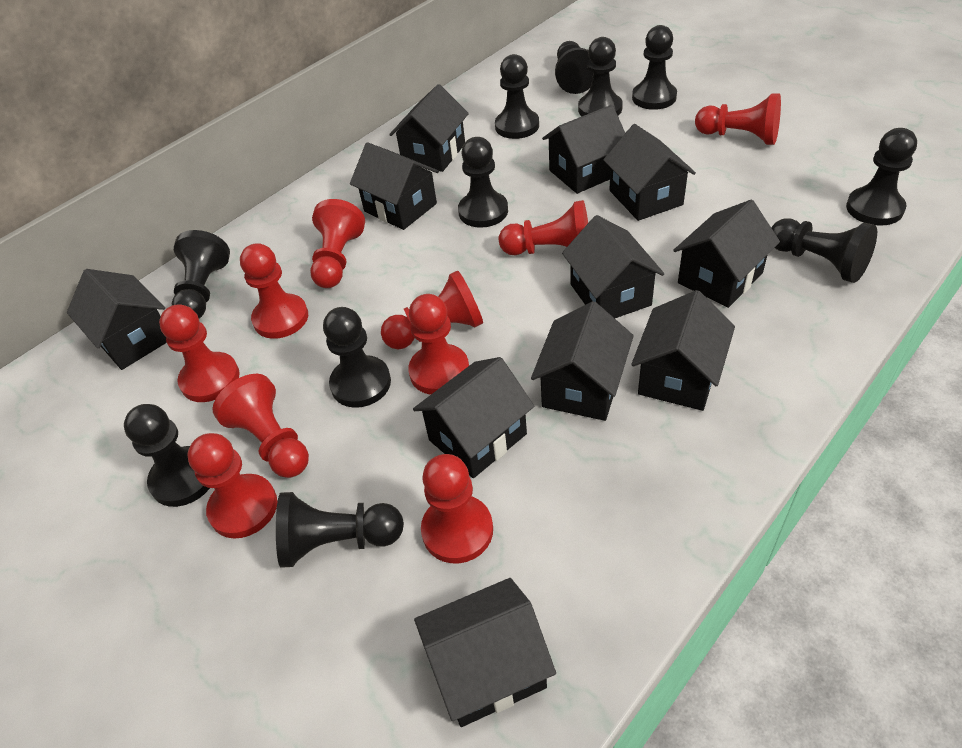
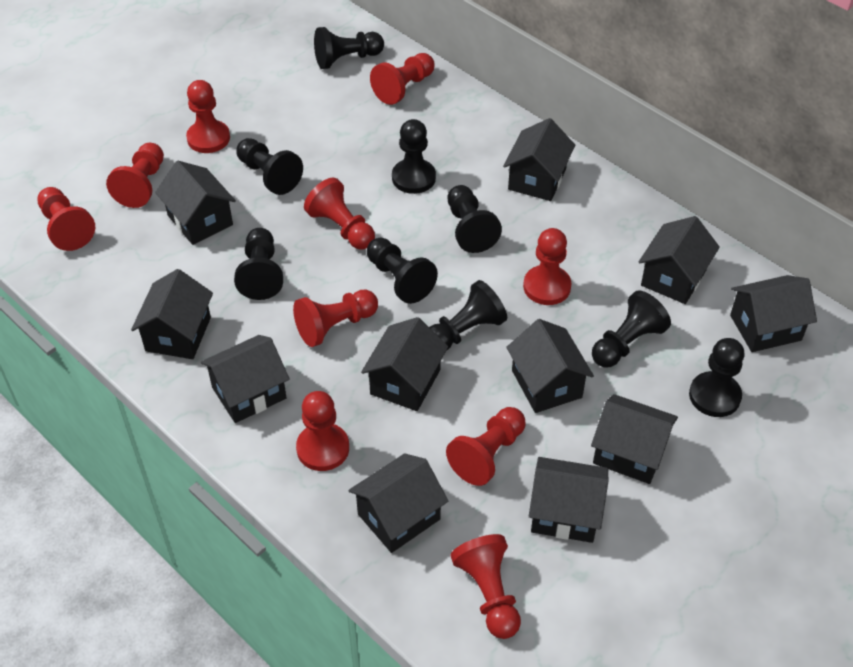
black pawn: [124,404,210,507] [172,230,230,318] [276,492,404,568] [323,307,391,408] [458,137,508,228] [495,54,539,139] [555,41,593,94] [578,37,623,116] [632,25,677,110] [771,218,877,283] [846,128,917,226] = 11 -> [234,228,283,300] [236,138,303,195] [314,27,384,69] [367,238,438,304] [392,119,436,194] [429,280,507,351] [447,185,502,253] [592,290,671,368] [689,338,745,417] = 9

